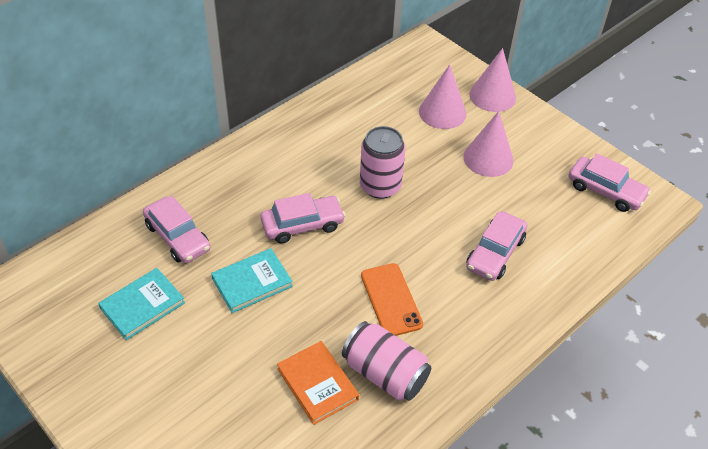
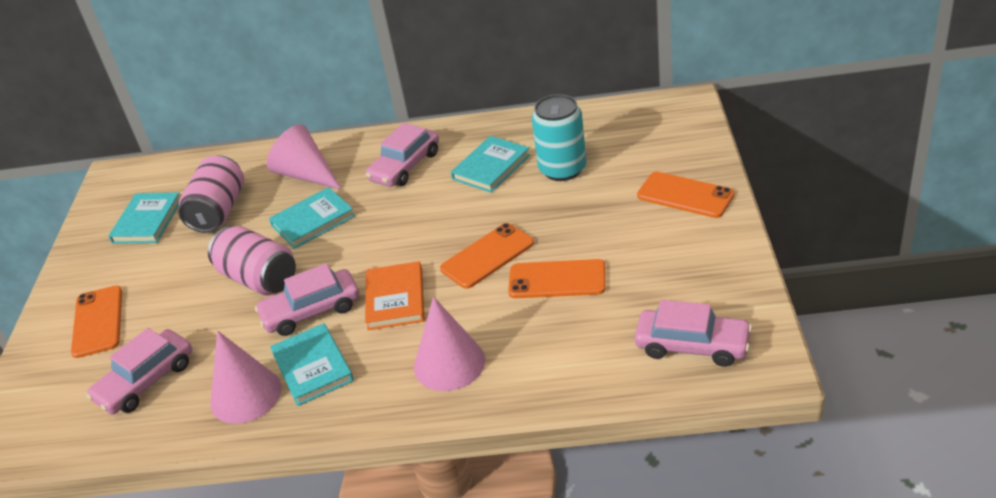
orange phone: [361,263,423,336] = 1 -> [71,285,122,358] [440,223,534,289] [508,259,606,298] [637,172,735,218] = 4
turquoise book: [98,268,185,340] [211,248,293,313] = 2 -> [109,192,179,244] [269,187,355,249] [270,323,354,406] [451,136,530,193] = 4
turquoise can: none = 0 -> [532,94,586,181] = 1

